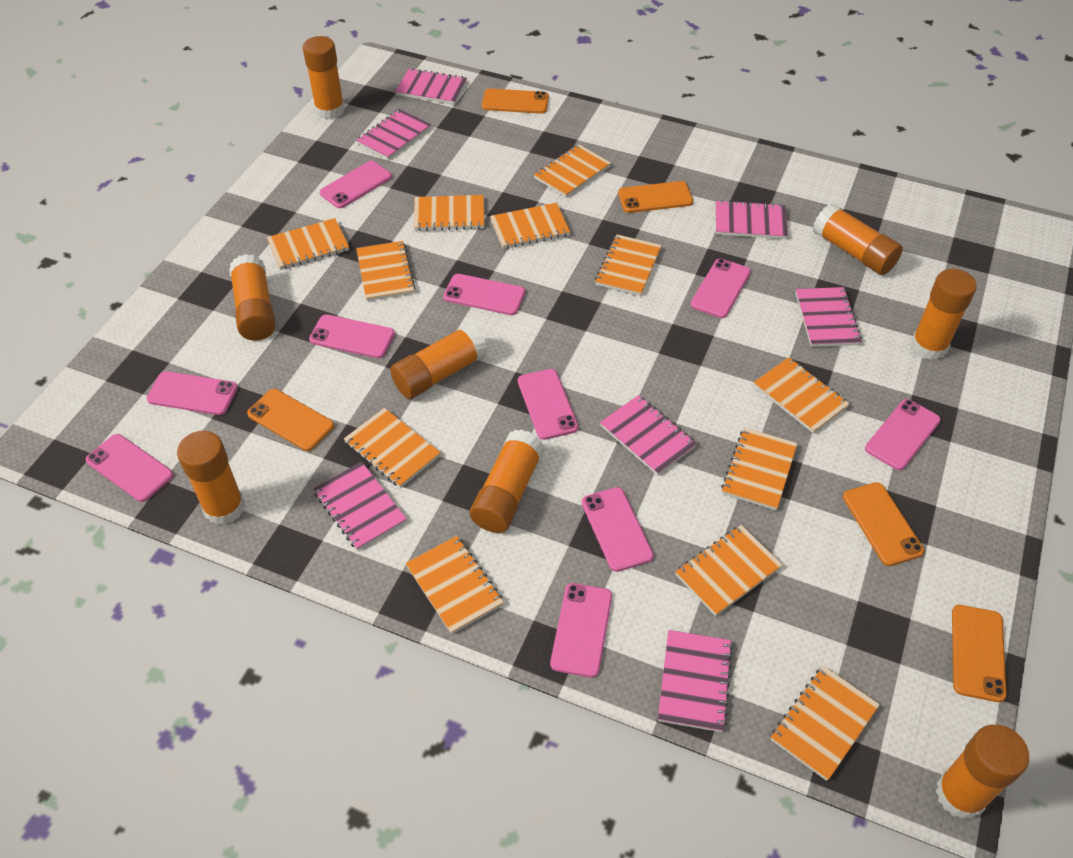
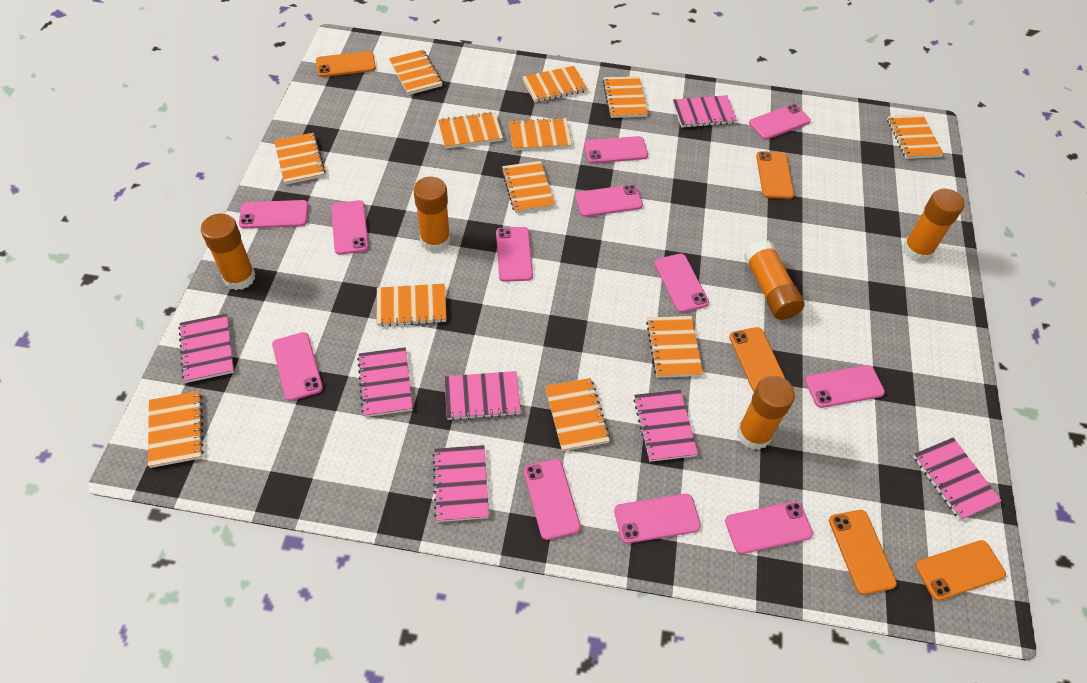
orange glue stick: [177,431,245,525] [229,254,275,341] [303,36,345,119] [390,323,488,399] [470,429,545,533] [813,203,903,275] [911,269,977,360] [935,725,1029,819] = 8 -> [201,214,255,290] [414,177,451,252] [737,376,795,450] [744,240,805,320] [902,189,964,262] = 5
pink phone: [86,434,173,502] [147,371,238,415] [309,314,395,358] [320,161,392,208] [443,274,525,315] [518,369,578,440] [550,583,612,678] [582,487,654,572] [691,258,751,318] [865,399,941,470] = 10 -> [239,200,309,228] [272,332,323,401] [331,200,369,255] [496,227,533,282] [524,459,581,540] [575,185,643,217] [584,136,648,163] [614,494,701,543] [654,254,709,313] [725,501,813,554] [749,104,811,140] [805,365,885,408] = 12

